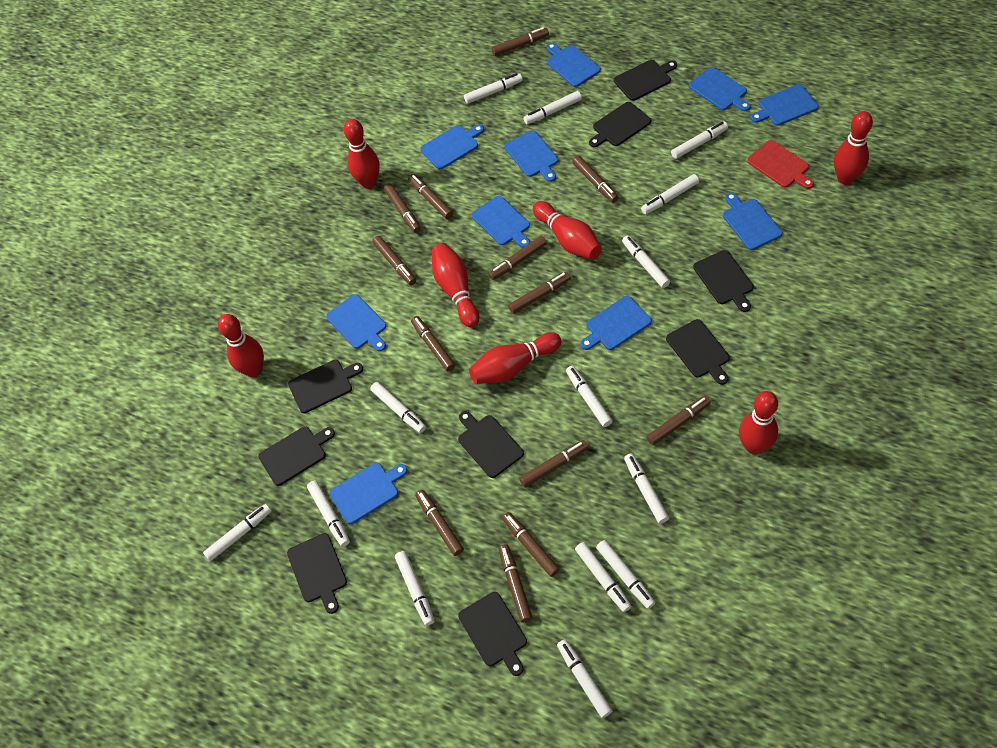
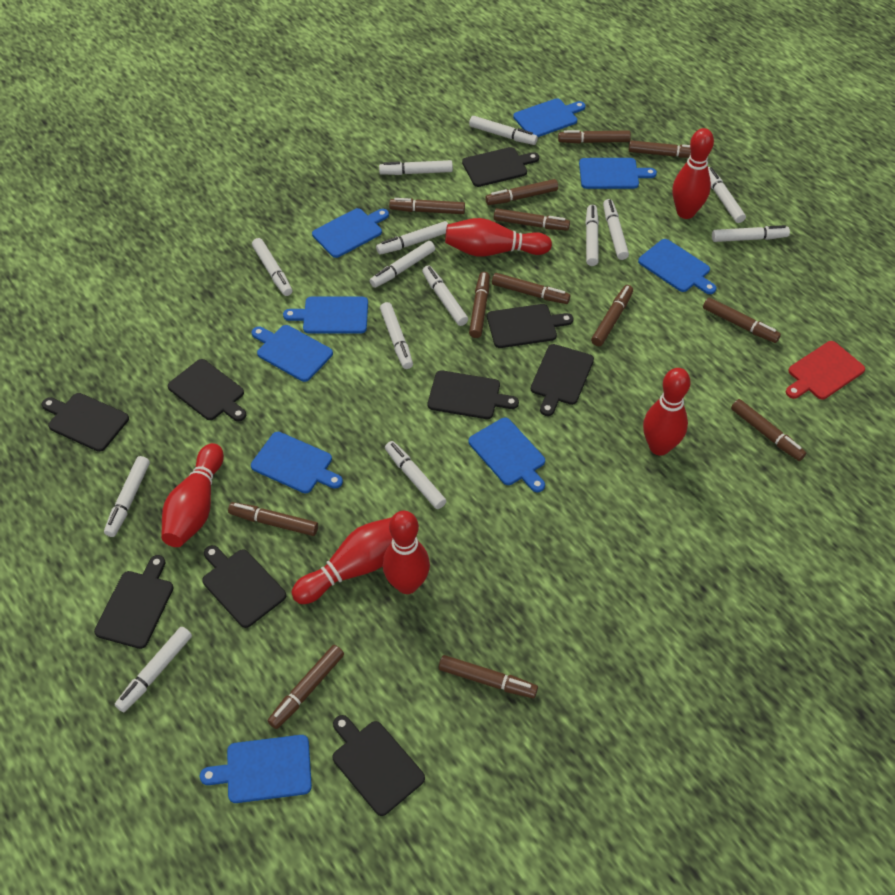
blue cutting board: [326,294,386,352] [329,463,407,524] [420,124,484,170] [471,196,530,248] [504,130,558,182] [546,43,601,87] [580,296,652,350] [689,67,751,111] [723,192,783,250] [751,84,819,125] = 10 -> [200,735,312,803] [251,432,343,493] [252,325,333,382] [283,296,368,334] [312,208,389,258] [468,418,545,492] [513,98,585,137] [579,158,657,189] [638,239,716,294] = 9
red bowling pin: [218,314,264,377] [344,119,380,188] [432,243,479,328] [469,332,562,384] [533,201,602,260] [739,391,778,454] [834,111,873,185] = 7 -> [161,443,224,547] [291,517,393,604] [383,511,430,594] [445,218,552,257] [643,368,691,456] [672,128,714,219] = 6

